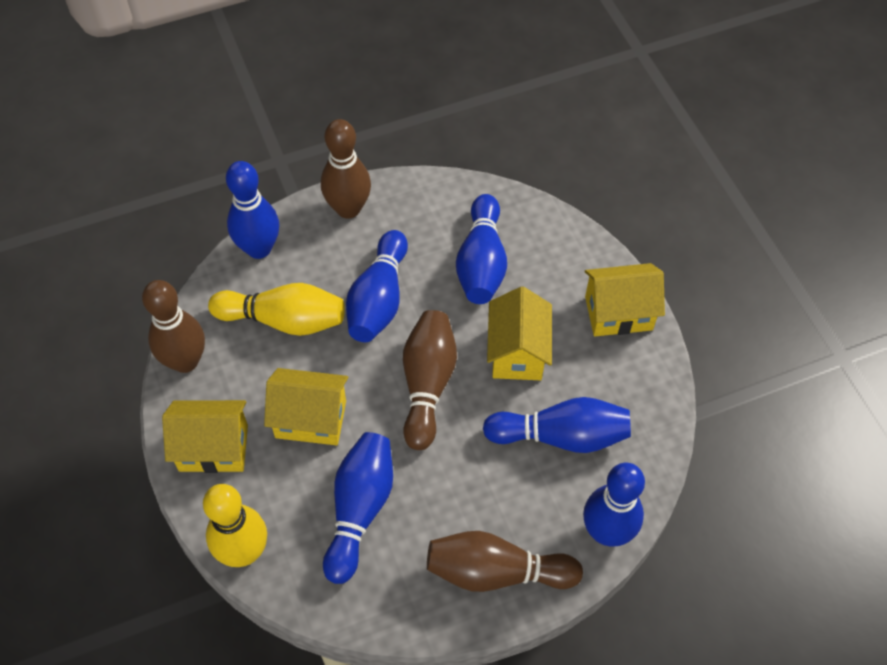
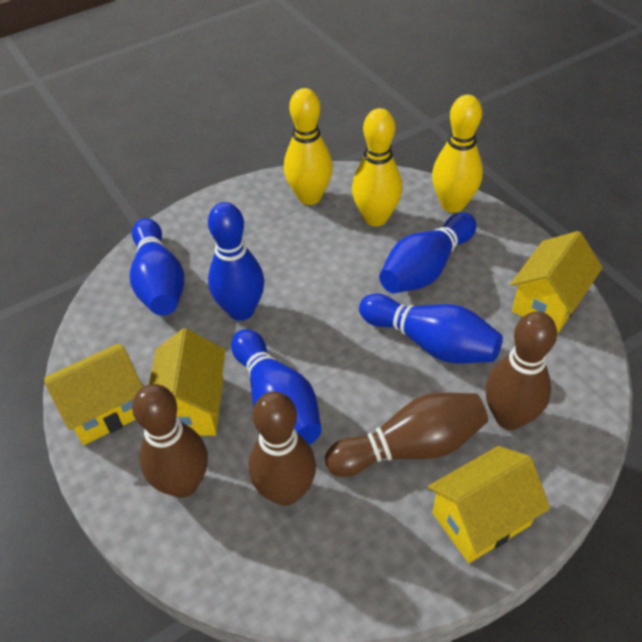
blue bowling pin: [226,161,279,259] [323,432,393,584] [346,230,408,342] [456,194,507,304] [483,397,631,453] [583,463,645,546] = 6 -> [130,218,184,316] [208,202,264,321] [231,329,322,445] [359,294,503,363] [379,212,476,293] = 5
yellow bowling pin: [203,484,267,567] [208,283,345,336] = 2 -> [284,88,333,205] [352,108,402,226] [432,95,483,213] = 3

